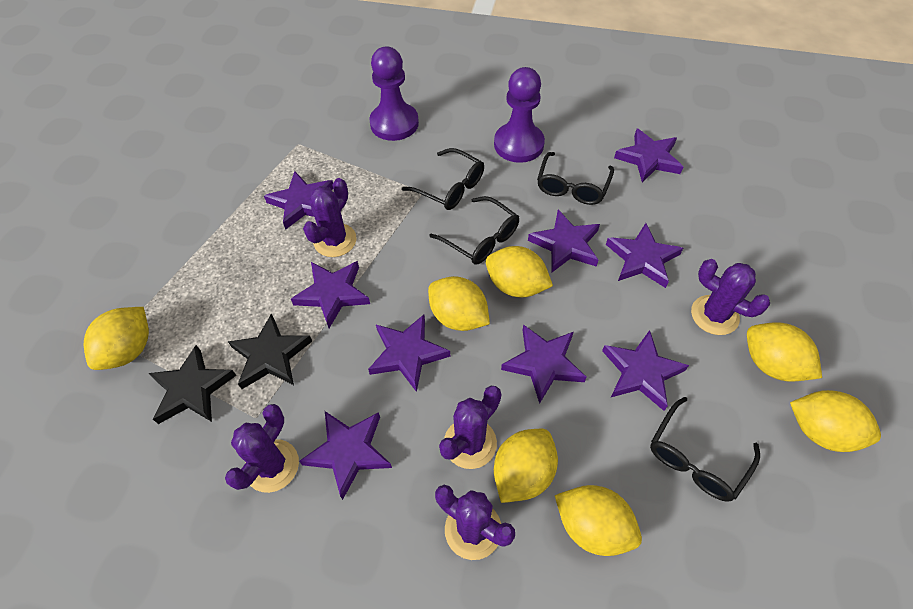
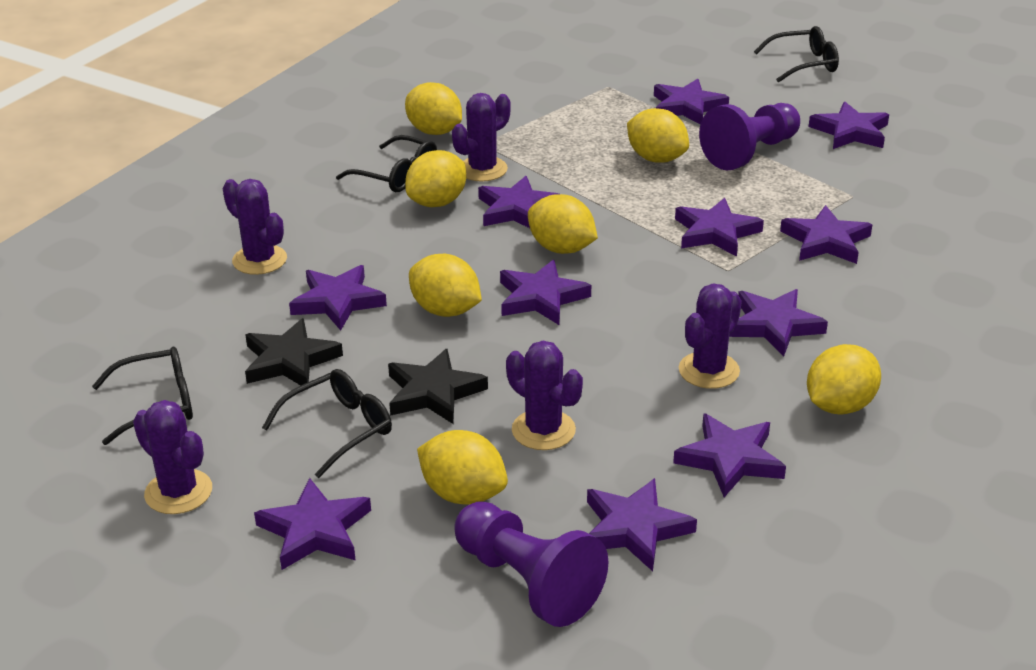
purple star: [264,171,333,230] [291,261,370,328] [299,411,392,500] [368,315,450,392] [501,324,586,404] [528,210,600,272] [602,330,689,411] [606,223,683,288] [614,129,683,182] = 9 -> [254,478,371,570] [289,265,387,331] [478,176,559,228] [500,260,591,325] [587,478,697,571] [654,79,729,124] [673,413,786,497] [675,198,764,257] [729,289,828,356] [780,205,872,264] [809,102,889,149] = 11

